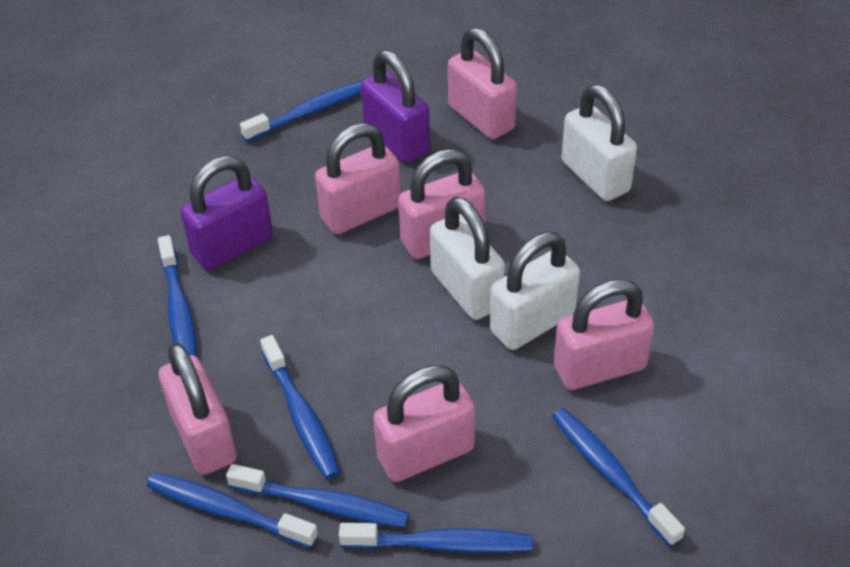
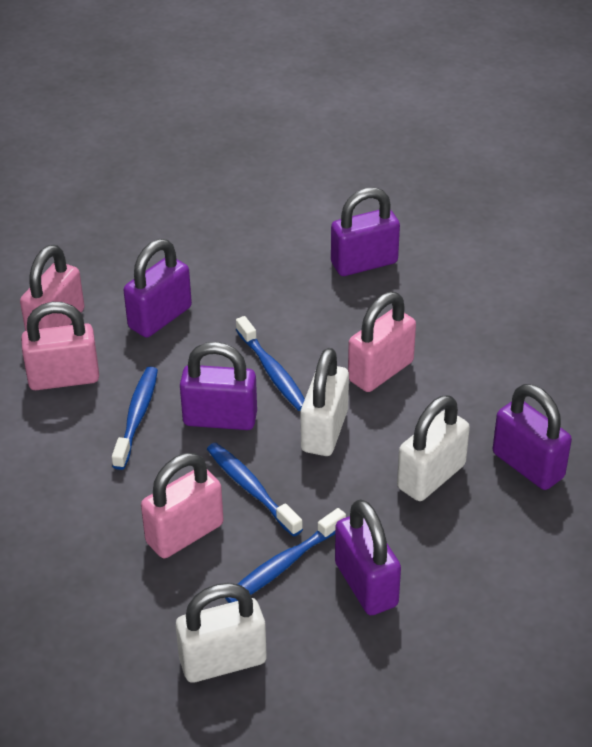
blue toothbrush: [147,473,318,548] [158,235,197,357] [226,464,409,528] [240,81,362,142] [260,335,340,479] [339,523,533,553] [552,408,685,547] = 7 -> [112,366,158,470] [207,443,303,537] [225,508,346,603] [236,316,305,411] = 4
pink padlock: [158,343,237,475] [315,123,401,234] [373,365,475,482] [398,149,485,259] [448,28,517,139] [554,279,654,390] = 6 -> [20,245,84,331] [21,302,99,390] [141,453,223,558] [348,292,416,392] = 4
purple padlock: [180,156,273,270] [361,50,430,163] = 2 -> [124,239,192,338] [180,342,257,430] [331,187,400,276] [335,499,401,615] [493,384,572,490] = 5

